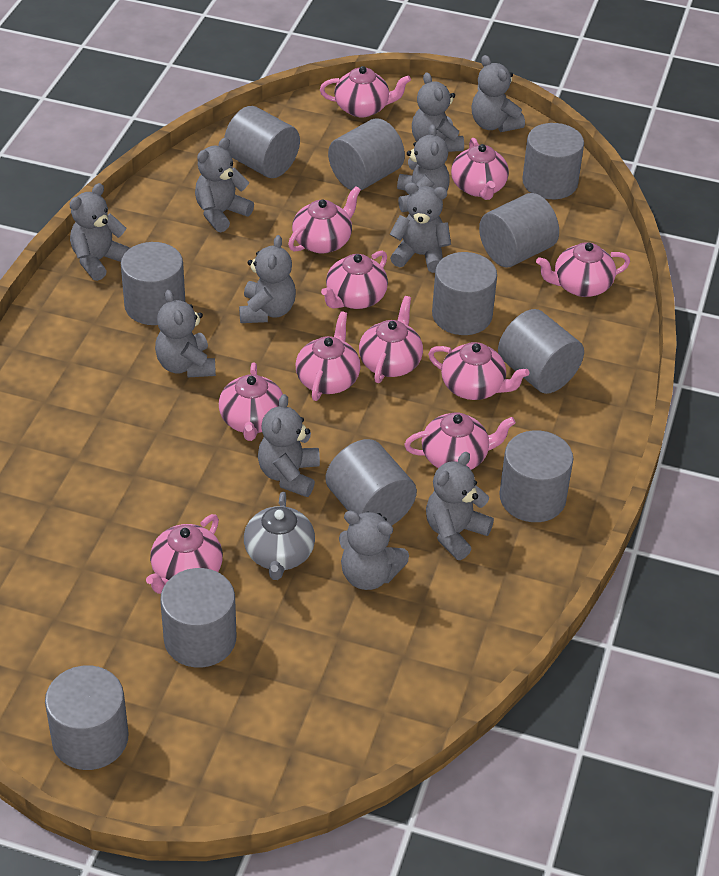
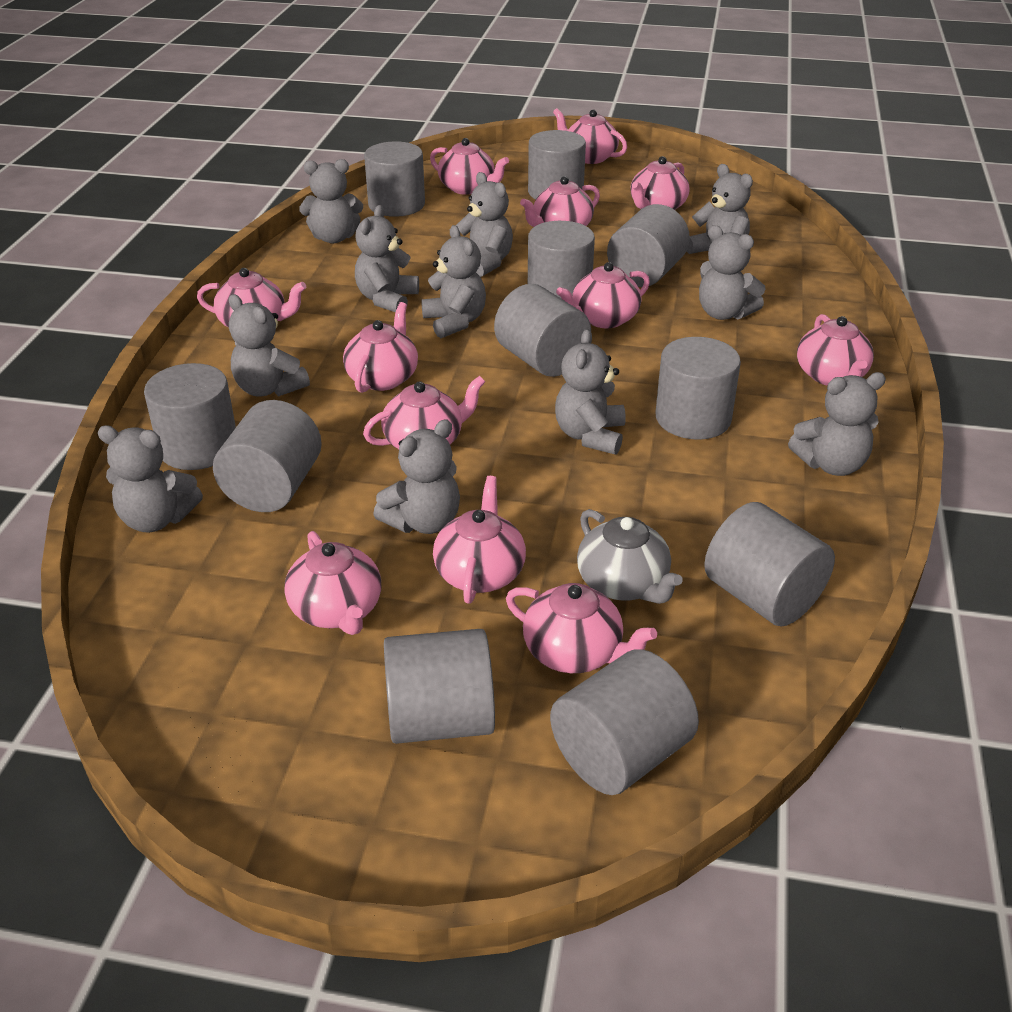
pink teapot: [146,514,223,594] [219,362,283,441] [288,186,361,254] [296,311,361,401] [320,66,411,117] [321,251,388,309] [359,296,423,383] [404,412,516,470] [428,342,529,400] [451,138,509,200] [536,242,630,297] = 11 -> [197,268,306,328] [284,531,381,635] [343,302,418,393] [363,376,485,449] [430,138,509,195] [433,476,526,604] [506,583,657,673] [520,176,600,227] [553,108,627,164] [556,262,650,328] [631,156,689,210] [797,314,874,386] = 12

